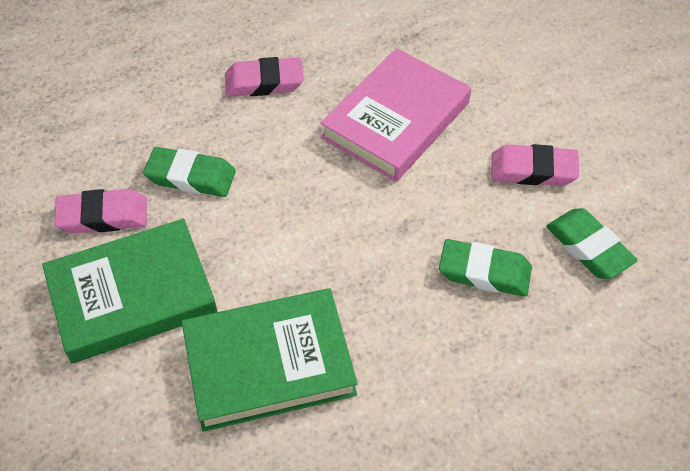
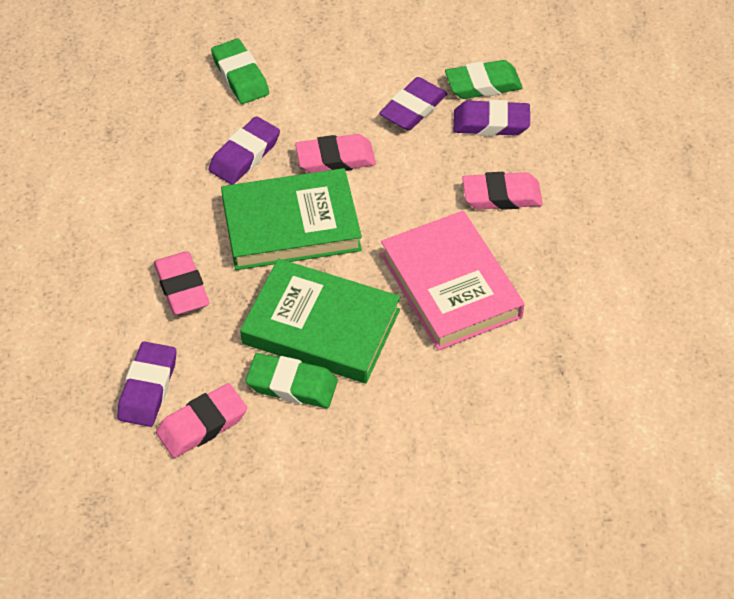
pink eraser: [54,189,147,233] [225,57,304,97] [491,144,579,186] = 3 -> [154,251,209,315] [156,383,247,458] [295,134,376,173] [462,172,543,210] = 4
purple eraser: none = 0 -> [117,341,176,427] [208,116,280,185] [379,77,448,130] [453,100,530,136] = 4

